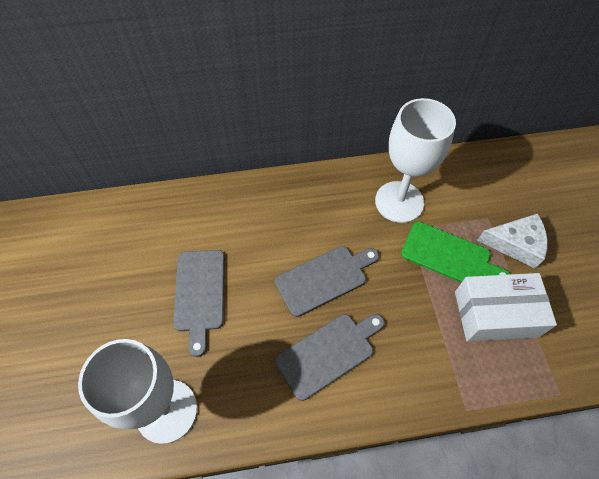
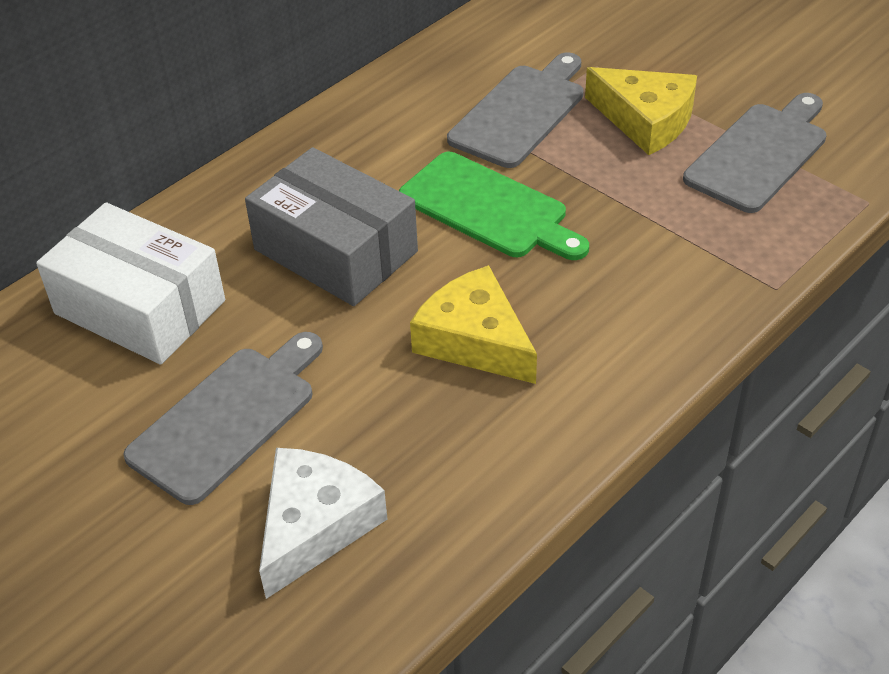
grey box: none = 0 -> [245,147,418,306] = 1
white goblet: [78,339,197,444] [375,98,456,223] = 2 -> none = 0
yellow cheese: none = 0 -> [410,265,537,384] [585,67,697,155] = 2

